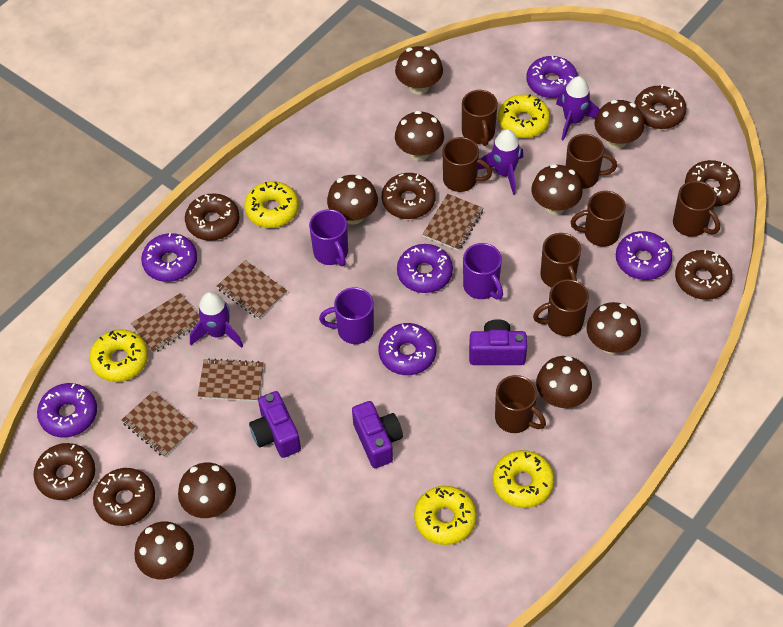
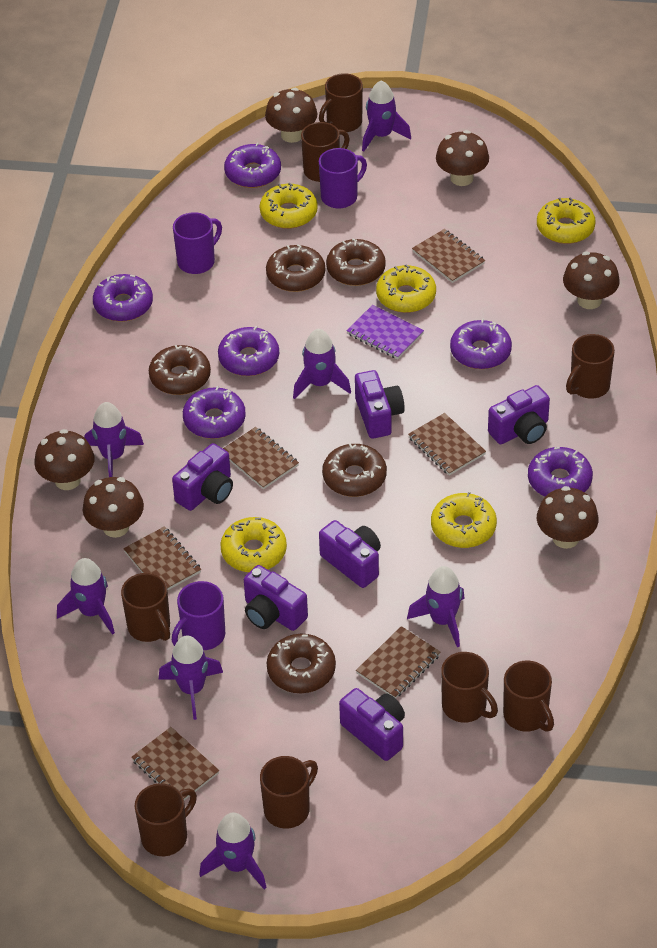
brown donut: [33,443,95,500] [93,468,155,526] [185,193,239,241] [382,173,436,219] [634,85,687,129] [675,250,733,300] [685,160,740,207] = 7 -> [149,345,211,395] [266,244,325,292] [267,634,336,693] [322,444,387,497] [326,238,386,286] = 5
brown mushroom: [134,522,194,579] [178,463,236,518] [327,175,378,225] [395,46,443,95] [395,110,444,161] [531,164,583,215] [536,356,592,408] [586,302,641,354] [595,100,644,149] = 9 -> [34,429,94,490] [83,477,144,538] [265,88,317,143] [436,130,489,186] [537,486,599,549] [563,251,620,309] = 6
brown notebook: [122,391,196,457] [131,293,200,353] [198,358,264,402] [217,260,287,319] [422,194,483,251] = 5 -> [123,526,201,591] [131,727,219,800] [223,427,299,489] [356,626,440,699] [408,413,486,476] [412,229,485,283] = 6
purple camera: [249,391,301,458] [352,401,403,468] [469,319,527,365] = 3 -> [172,443,233,511] [244,565,308,631] [319,520,381,588] [339,688,405,761] [355,370,405,439] [488,385,550,444] = 6
purple notebook: none = 0 -> [346,305,424,359] = 1
purple rocket: [190,292,243,348] [478,129,523,195] [556,76,600,141] = 3 -> [57,558,115,635] [85,402,144,477] [159,636,223,720] [199,813,267,890] [293,329,351,399] [362,80,411,152] [407,566,465,647] = 7

